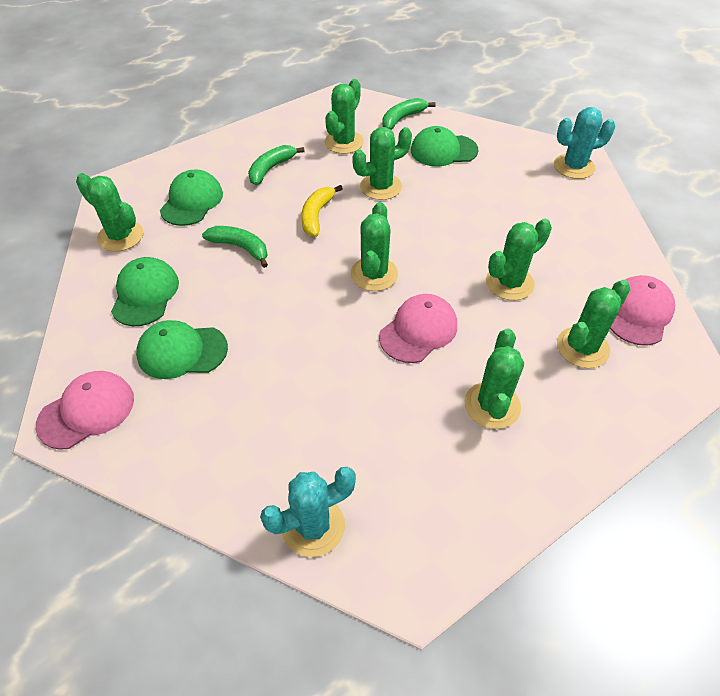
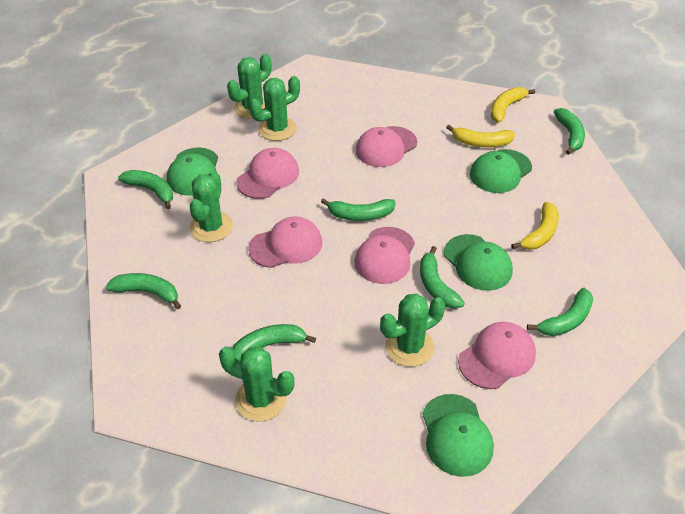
green banana: [202,226,268,268] [248,145,305,185] [382,98,436,130] = 3 -> [106,273,181,309] [118,170,173,209] [232,324,316,361] [321,198,396,221] [420,246,465,309] [527,288,593,336] [554,108,585,155] = 7
green cactus: [76,173,144,252] [325,79,364,154] [351,202,398,291] [352,127,412,200] [465,329,524,429] [486,219,552,300] [557,280,630,368] = 7 -> [190,171,233,242] [219,347,295,421] [227,54,272,119] [249,76,300,141] [380,294,445,367] = 5
pink cap: [36,371,134,450] [379,294,457,363] [610,275,675,346] = 3 -> [236,148,299,199] [248,216,322,268] [355,227,415,284] [356,126,417,167] [458,322,536,389] = 5
turquoise cactus: [260,467,356,557] [554,107,615,179] = 2 -> none = 0
yellow banana: [301,185,343,237] = 1 -> [446,125,515,147] [491,87,535,123] [512,202,559,250] = 3

